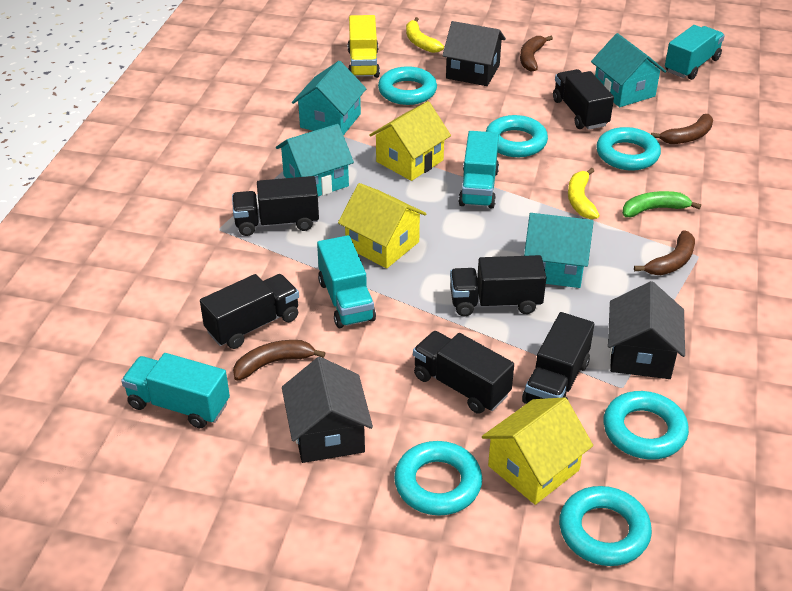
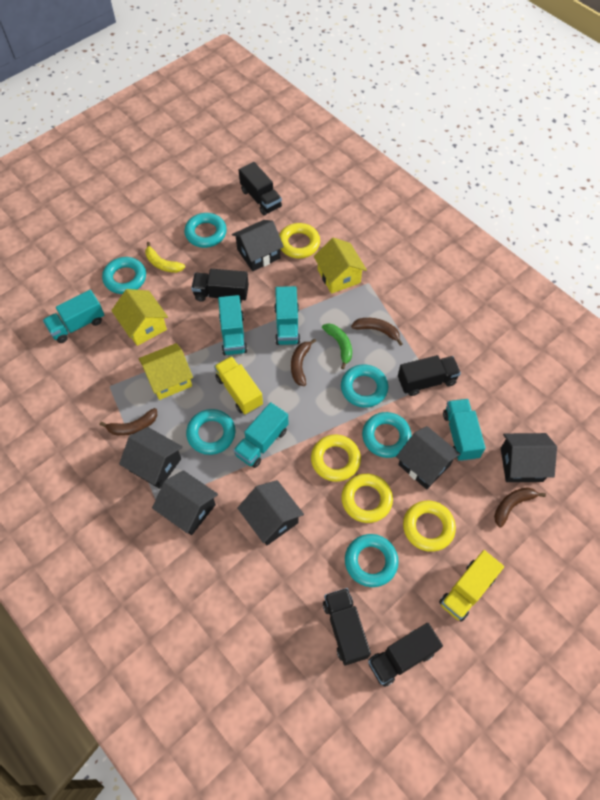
black house: [282,357,373,463] [442,21,506,86] [608,281,685,379] = 3 -> [119,427,183,489] [152,470,218,535] [232,220,284,271] [237,480,304,545] [396,426,460,489] [501,433,557,482] = 6
black truck: [200,274,299,349] [232,176,319,236] [413,331,514,414] [450,255,547,316] [522,312,594,404] [553,69,614,130] = 6 -> [191,269,249,304] [239,162,282,216] [323,588,371,665] [368,623,443,687] [398,355,461,396] = 5
turquoise house: [276,124,354,196] [292,61,366,135] [524,213,594,288] [591,33,666,107] = 4 -> none = 0
turquoise truck: [121,353,230,428] [317,235,376,328] [458,131,499,209] [665,25,725,80] = 4 -> [43,290,105,343] [218,295,247,355] [233,402,289,468] [274,286,300,345] [443,399,485,461] = 5
yellow banana: [406,17,444,53] [568,168,600,219] = 2 -> [145,242,185,273] = 1
yellow ring: none = 0 -> [279,223,320,259] [311,435,361,482] [341,474,393,523] [403,501,456,552] = 4
yellow truck: [348,15,380,78] = 1 -> [214,356,263,414] [439,550,504,622] = 2

